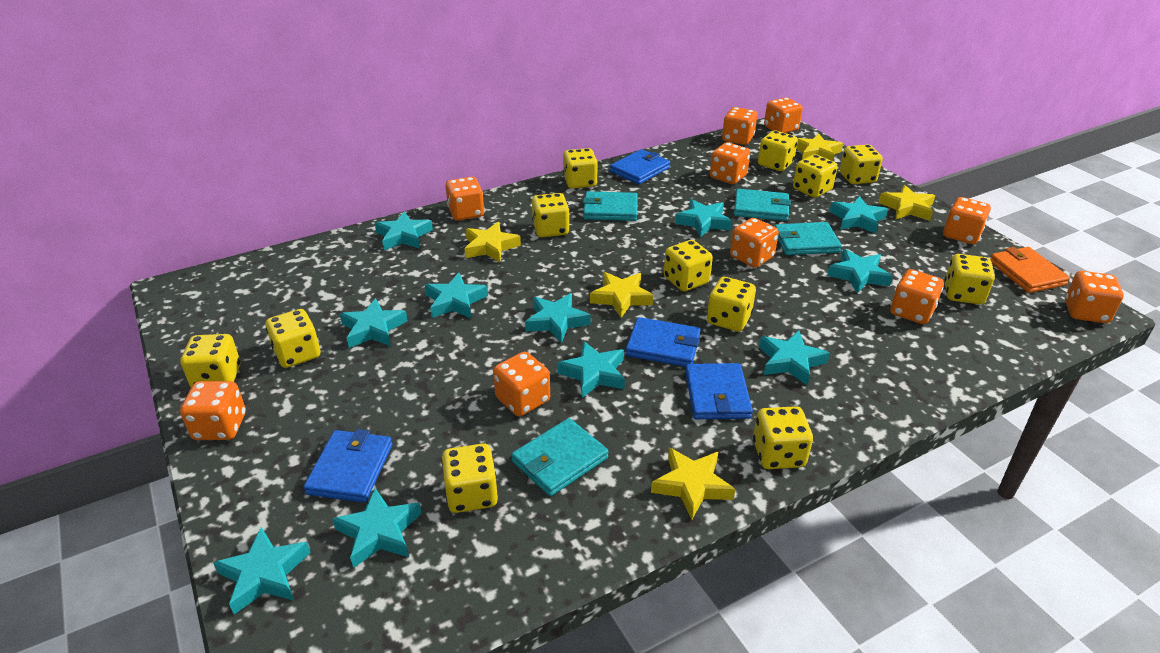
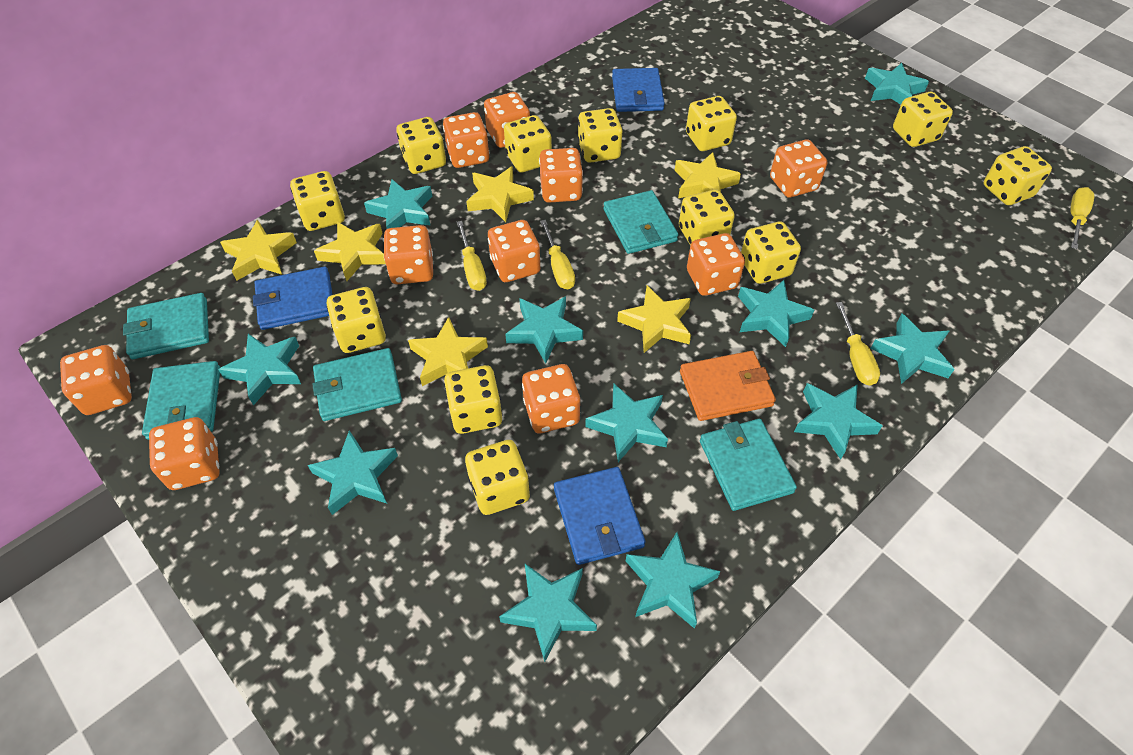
blue wallet: [303,429,393,502] [610,149,670,184] [626,317,701,367] [685,363,753,419] = 4 -> [253,267,333,330] [554,467,646,565] [612,68,665,112] = 3
turquoise wallet: [511,418,609,496] [583,191,638,221] [734,189,791,221] [774,222,842,255] = 4 -> [123,293,209,359] [142,361,220,440] [312,348,402,421] [603,190,679,254] [700,419,797,511] = 5
yellow screwdriver: none = 0 -> [457,221,487,291] [540,220,575,289] [836,302,880,386] [1070,187,1095,249] = 4
yellow star: [464,222,521,263] [590,272,654,318] [651,448,735,520] [796,133,843,161] [878,185,935,221] = 5 -> [220,220,297,280] [314,222,386,281] [408,317,488,386] [466,166,534,222] [617,285,691,353] [674,152,741,198] = 6

